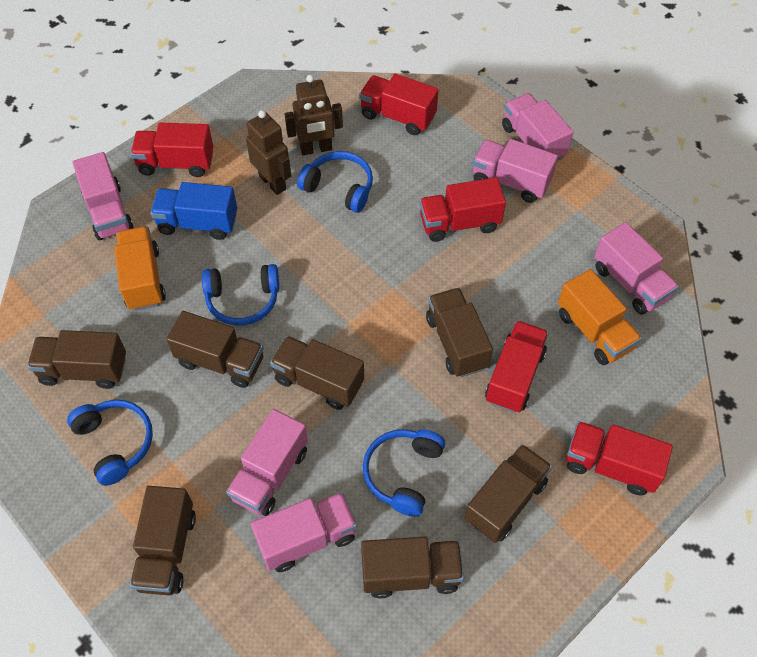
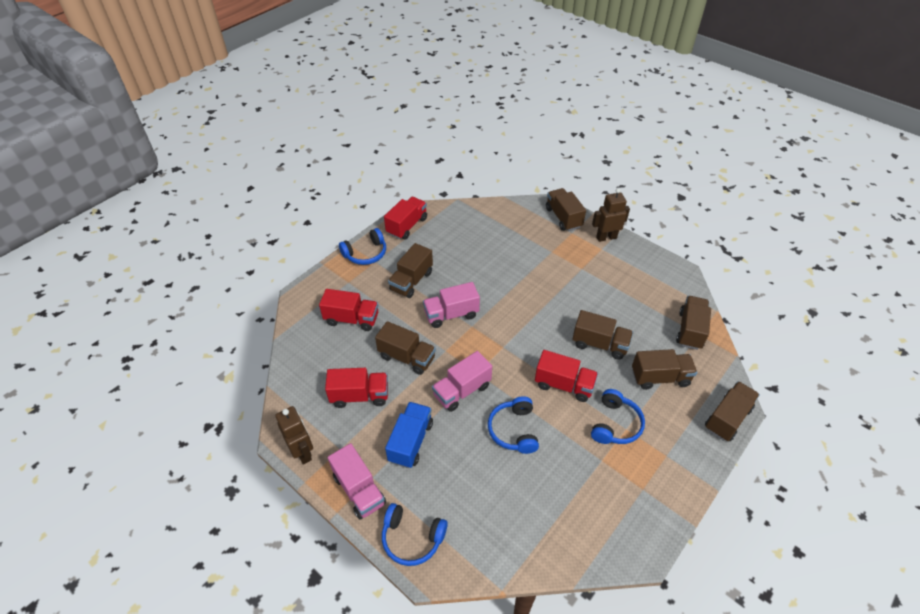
orange truck: [114,226,166,311] [558,269,642,365] = 2 -> none = 0
pink truck: [73,152,134,240] [226,409,308,516] [251,492,357,572] [472,139,558,203] [502,93,573,161] [594,222,679,314] = 6 -> [328,443,386,520] [423,282,480,328] [432,351,492,412] = 3
red truck: [131,123,213,177] [359,74,438,135] [420,177,506,242] [485,321,549,413] [566,421,673,496] = 5 -> [319,289,378,331] [325,368,388,408] [384,197,427,240] [535,350,598,402] = 4

